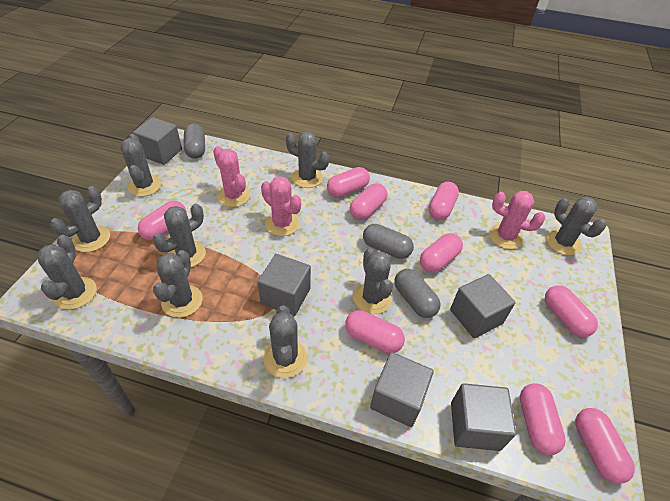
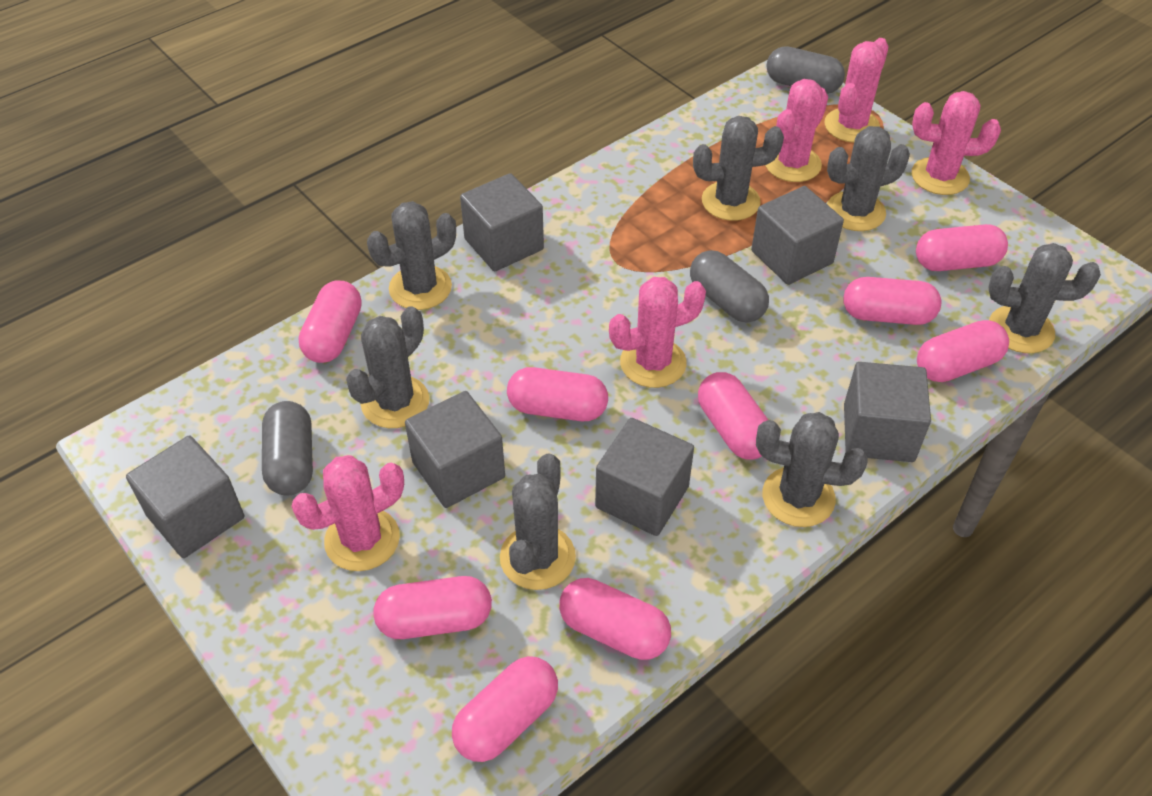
grey cactus: [38,235,97,310] [50,186,110,252] [120,134,161,197] [153,204,206,267] [153,250,203,318] [264,305,307,378] [286,132,329,188] [353,249,393,314] [546,197,606,256] = 9 -> [346,306,429,428] [367,201,456,310] [500,453,576,590] [693,116,784,221] [756,412,868,527] [827,126,910,231] [988,243,1101,353] = 7
grey cube: [133,117,182,165] [258,254,311,316] [370,352,434,427] [450,274,516,338] [451,383,516,451] = 5 -> [126,435,244,558] [405,391,505,508] [460,173,544,271] [595,418,694,536] [751,186,844,285] [844,362,931,462] = 6
pink cactus: [213,146,250,207] [261,176,301,236] [489,191,545,249] = 3 -> [291,455,404,571] [609,277,706,388] [765,79,828,182] [825,38,889,143] [911,91,1001,195] = 5

